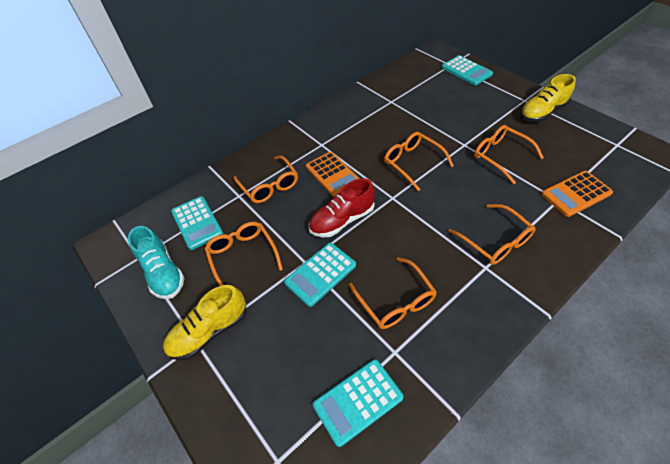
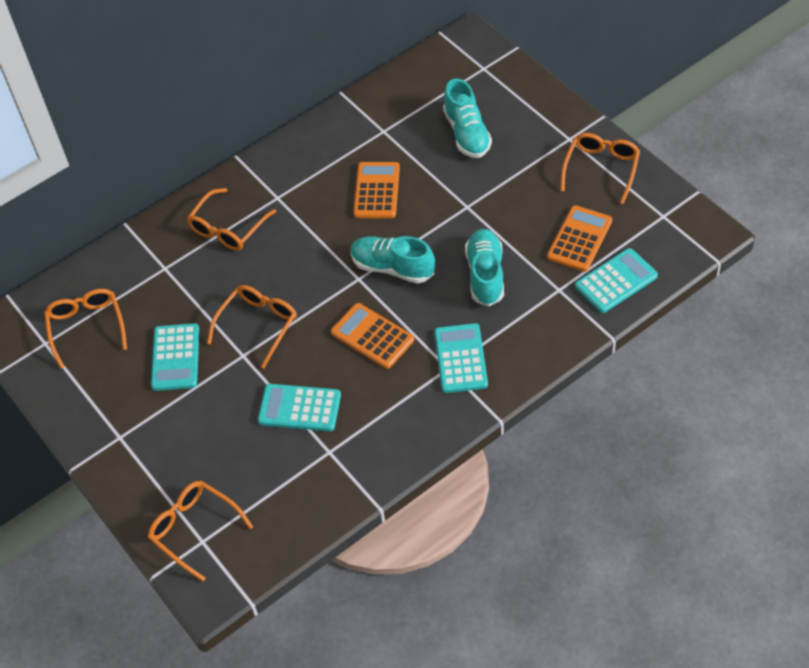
orange calculator: [306,152,360,197] [542,171,613,217] = 2 -> [331,303,414,369] [353,162,400,218] [547,205,612,272] = 3
orange glasses: [204,222,283,286] [234,156,298,203] [349,257,437,329] [384,132,454,191] [448,204,535,265] [474,125,544,184] = 6 -> [44,289,127,369] [148,481,253,581] [187,188,277,251] [207,285,297,368] [560,133,640,204] = 5
red shoe: [309,178,375,237] = 1 -> none = 0
turquoise shoe: [128,226,185,299] = 1 -> [350,236,435,283] [443,79,492,158] [465,229,504,306] = 3
yellow shoe: [163,285,247,361] [520,74,576,122] = 2 -> none = 0

